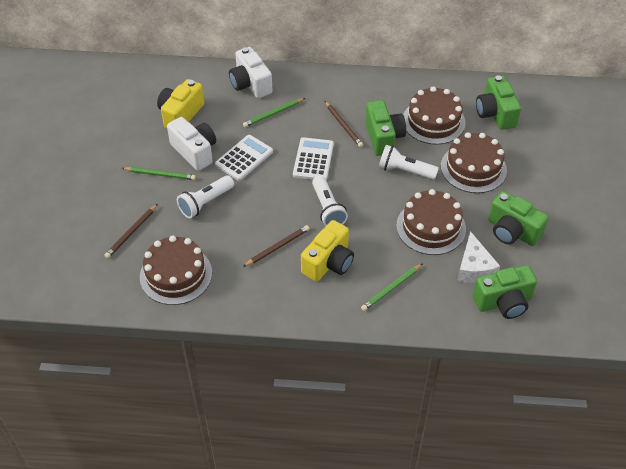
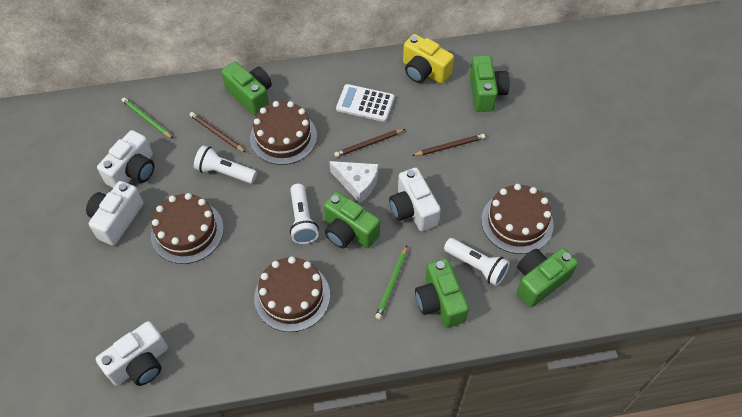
green camera: [365,100,406,156] [473,265,537,319] [476,75,521,130] [488,191,548,246] = 4 -> [221,62,272,116] [324,192,380,248] [415,258,469,328] [470,55,510,112] [517,248,578,308] = 5
green pencil: [122,167,196,180] [243,98,305,127] [361,263,423,311] = 3 -> [122,97,173,139] [375,246,407,319] = 2
white calculator: [215,135,273,181] [293,137,334,180] = 2 -> [336,84,394,122] = 1
white camera: [167,117,216,171] [229,47,273,98] = 2 -> [86,181,143,246] [96,321,168,386] [97,130,154,188] [389,168,441,231] = 4
yellow camera: [157,79,204,129] [301,220,354,282] = 2 -> [403,34,454,84] = 1

